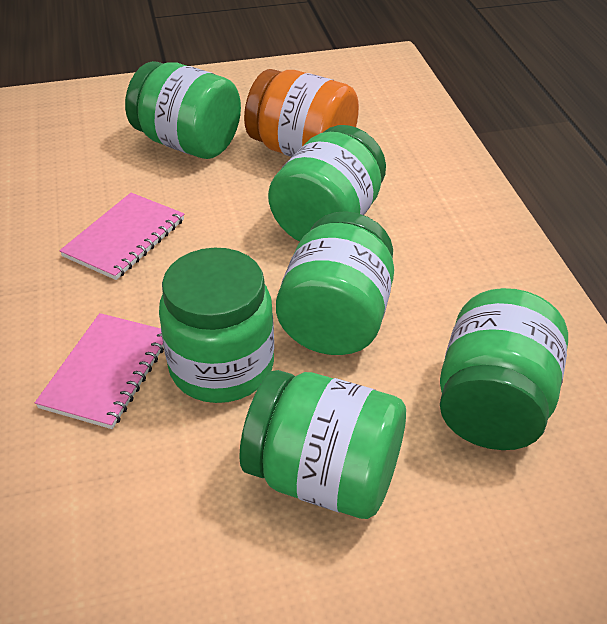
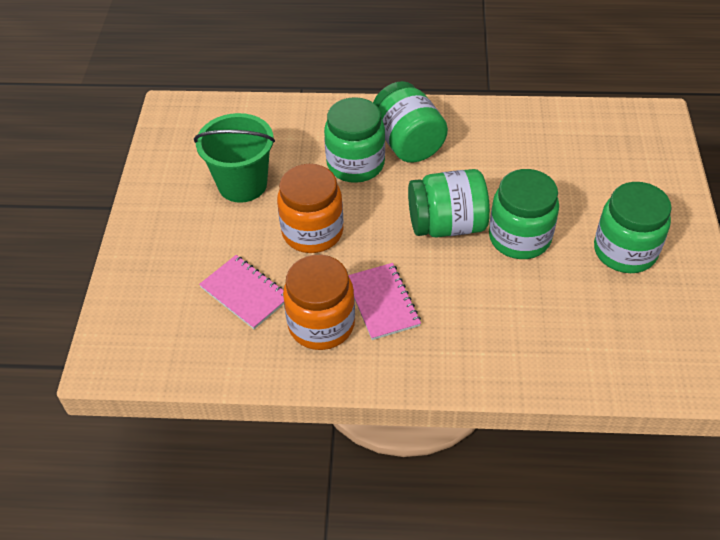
green bucket: none = 0 -> [194,113,275,203] = 1
green jar: [125,61,241,159] [159,248,274,403] [239,370,406,519] [268,125,386,242] [276,211,394,355] [440,288,568,450] = 6 -> [324,97,385,183] [373,81,448,163] [408,169,490,238] [489,169,559,259] [594,182,672,273] = 5
orange jar: [244,69,359,157] = 1 -> [277,164,344,253] [283,255,355,350] = 2

